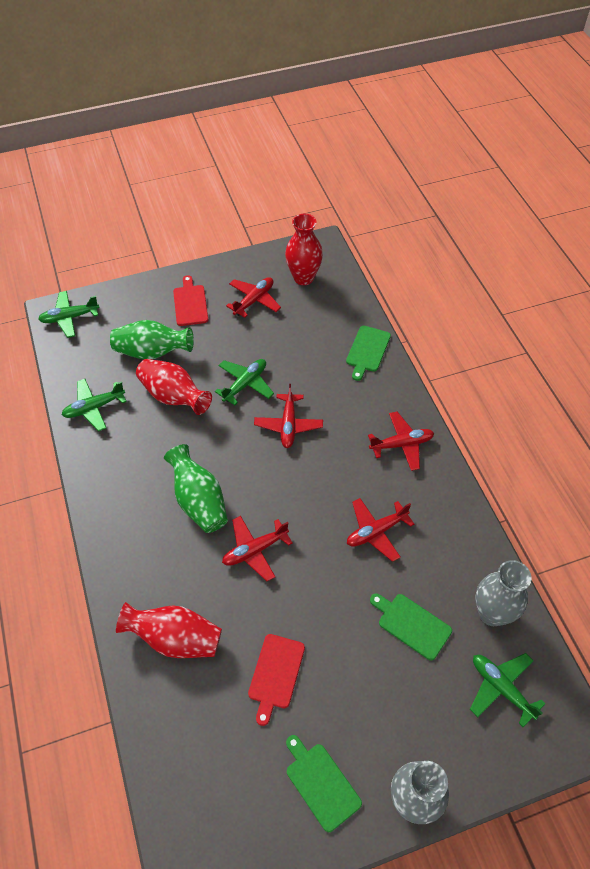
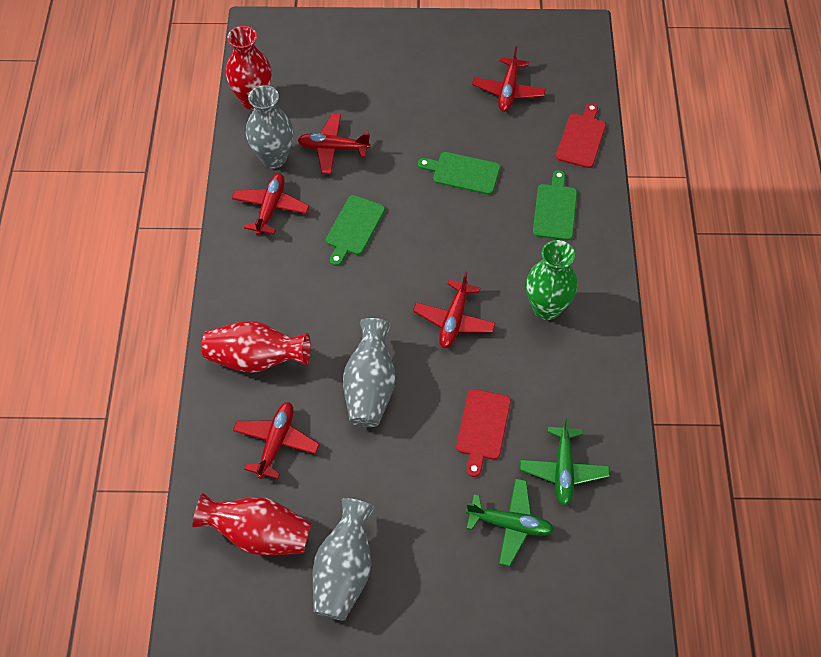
green plane: [38,291,99,338] [62,379,127,432] [215,359,274,405] [470,653,545,727] = 4 -> [466,478,554,567] [520,417,610,506] = 2
green vase: [110,320,194,359] [164,444,228,533] = 2 -> [526,240,577,320] = 1
grey vase: [391,761,449,824] [475,560,532,626] = 2 -> [246,85,293,168] [313,498,375,621] [343,318,396,427] = 3

